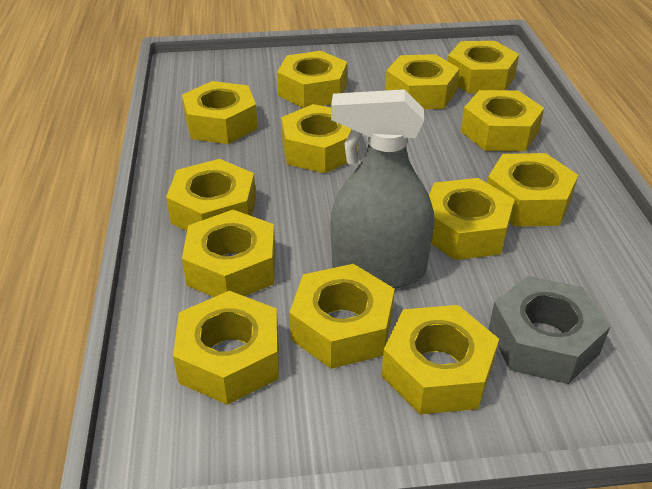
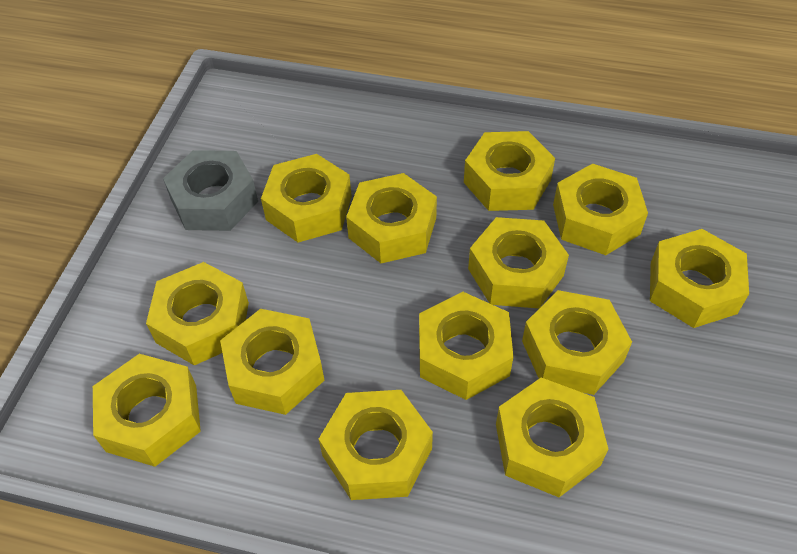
grey spray bottle: [331,89,434,289] = 1 -> none = 0

